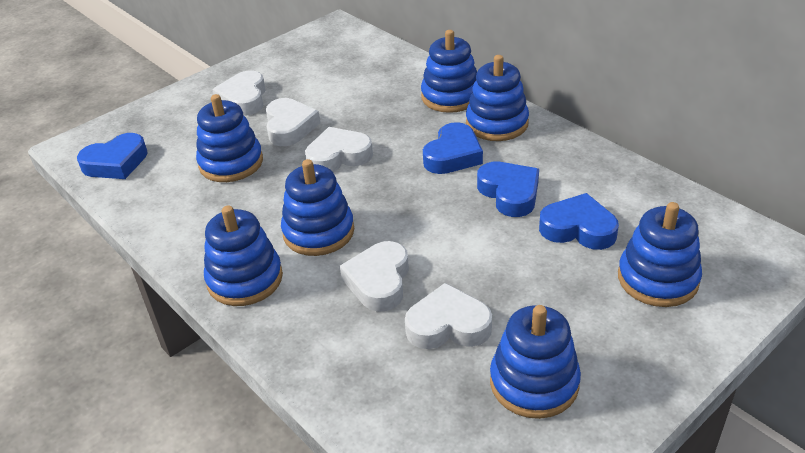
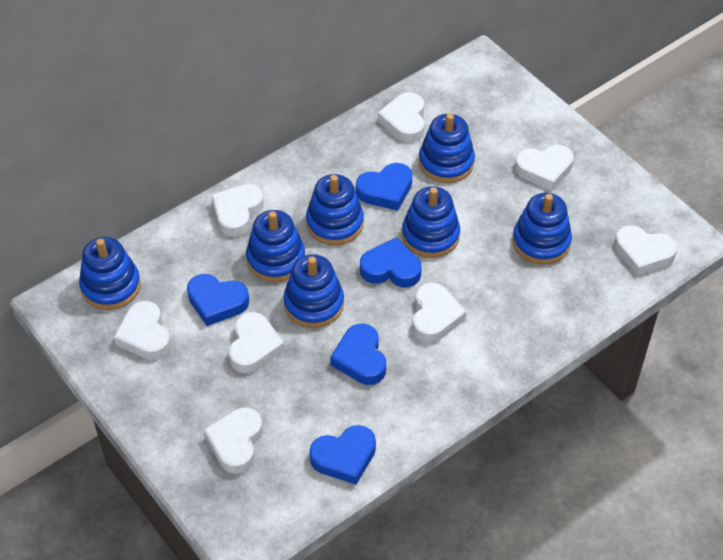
blue heart: [77,133,148,179] [423,122,483,174] [477,161,539,217] [539,193,619,250] = 4 -> [187,274,249,326] [309,425,376,485] [330,323,386,385] [356,163,412,211] [360,238,422,288] = 5
white heart: [212,70,266,116] [266,98,320,146] [305,127,373,172] [340,241,409,312] [405,283,492,349] = 5 -> [114,301,171,360] [204,408,263,474] [211,184,264,237] [229,312,285,373] [378,92,425,143] [412,283,466,343] [515,145,574,191] [614,225,677,276] = 8

